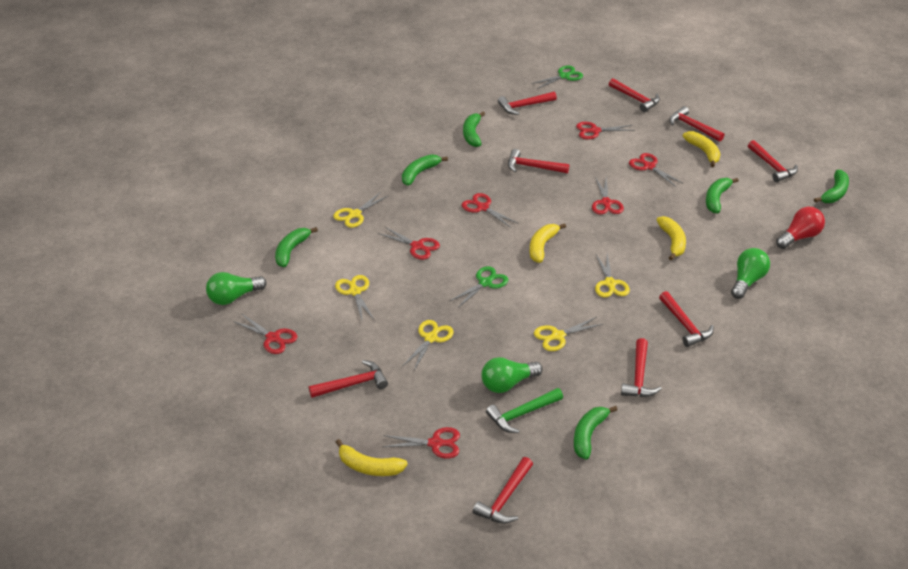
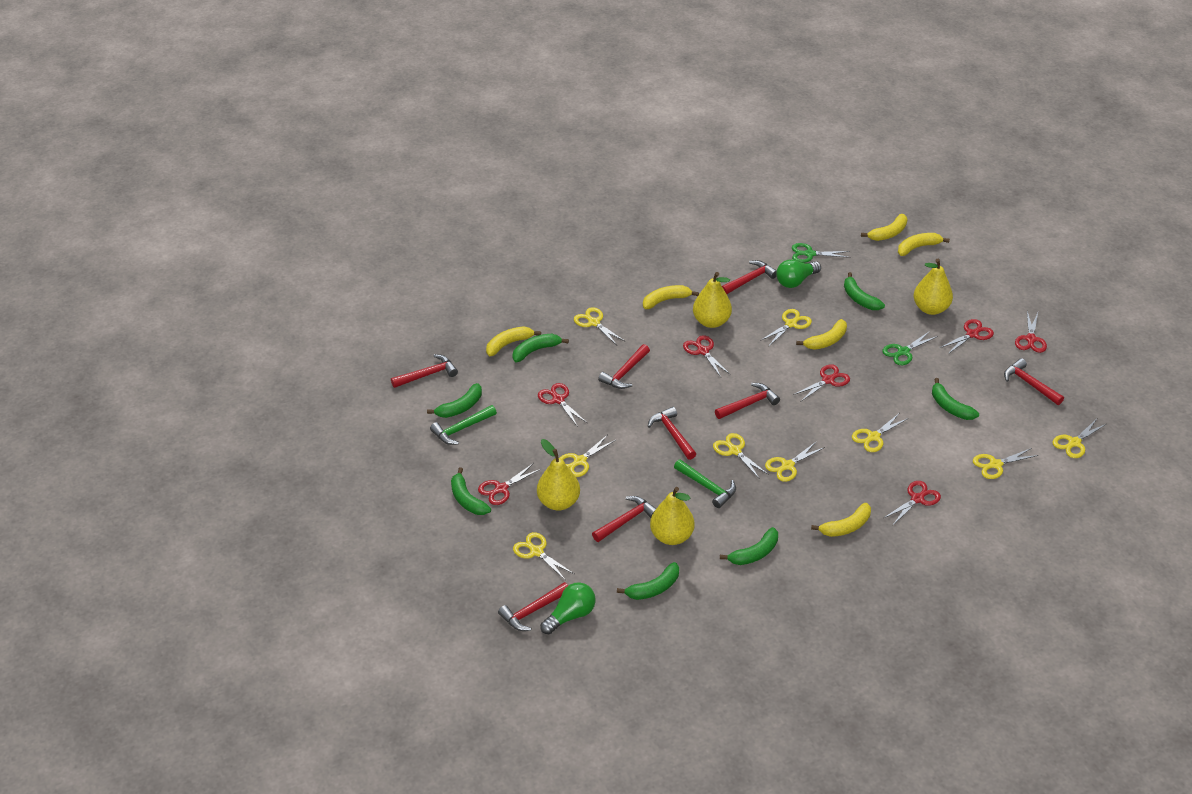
green banana: [275,227,318,267] [402,154,448,186] [463,112,485,147] [574,406,618,460] [706,178,739,213] [814,170,849,203] = 6 -> [427,383,482,418] [451,467,491,515] [512,334,569,362] [617,562,679,600] [720,527,778,565] [844,272,885,310] [932,378,979,420] = 7
green hammer: [486,388,563,433] = 1 -> [430,405,497,445] [674,459,736,508] = 2
green light bulb: [206,272,267,305] [481,357,543,393] [731,248,770,299] = 3 -> [540,582,596,634] [776,259,821,288] = 2
red hammer: [309,360,388,398] [473,457,533,524] [498,92,557,115] [508,149,569,173] [609,78,660,112] [621,338,662,397] [659,291,714,347] [669,106,724,141] [748,140,798,182] = 9 -> [391,354,458,388] [498,582,568,631] [592,496,656,542] [598,344,650,389] [648,407,696,460] [715,383,780,419] [722,260,777,294] [1004,358,1064,405] = 8
red light bulb: [776,207,825,249] = 1 -> none = 0
yellow banana: [336,439,408,476] [530,223,566,263] [656,216,686,261] [683,131,720,167] = 4 -> [486,326,541,356] [643,285,699,309] [796,319,847,350] [811,503,871,537] [861,214,907,241] [898,233,950,256] = 6
yellow pear: none = 0 -> [537,439,580,511] [650,487,695,545] [693,272,732,328] [914,259,953,315] = 4
yellow scissors: [333,192,388,228] [335,275,374,320] [402,320,454,370] [534,317,603,351] [595,253,630,298] = 5 -> [513,532,574,581] [560,435,616,477] [574,307,626,345] [713,433,769,479] [760,309,812,347] [765,441,825,482] [852,414,909,452] [973,448,1038,479] [1052,419,1106,458] = 9

